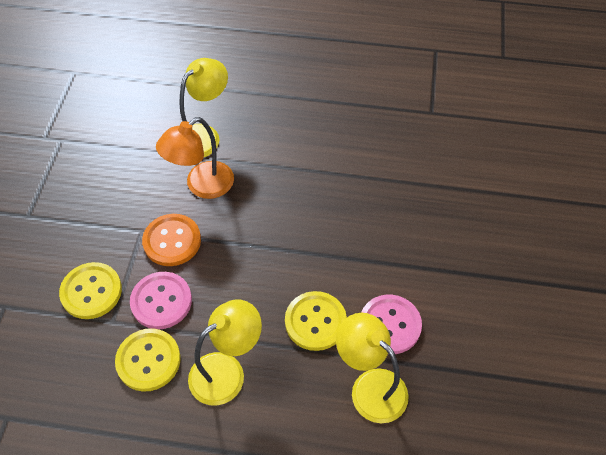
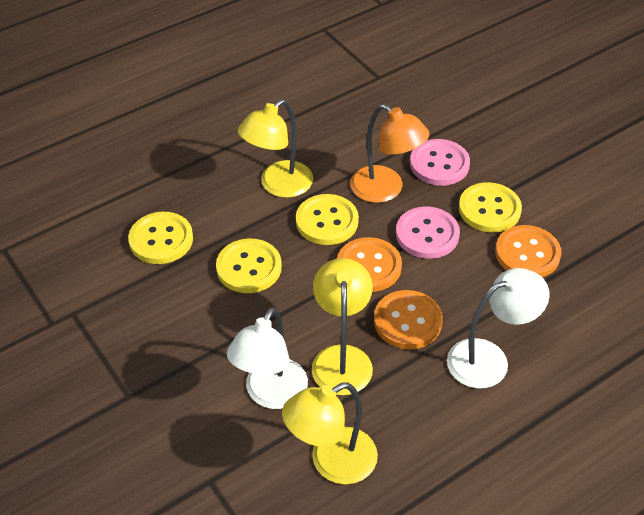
orange button: [142,214,201,266] = 1 -> [337,237,402,292] [374,290,442,349] [495,225,561,277] = 3
white lamp: none = 0 -> [227,307,308,409] [447,268,549,389] = 2
yellow button: [59,262,122,319] [115,328,181,392] [285,291,347,351] = 3 -> [128,212,193,264] [216,239,282,293] [296,194,359,245] [459,182,522,233] = 4

